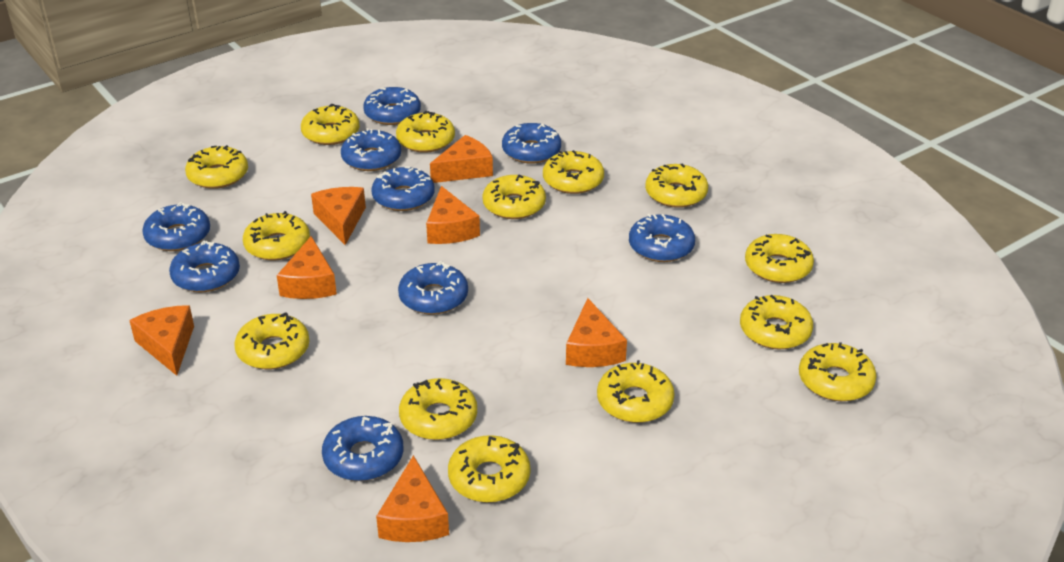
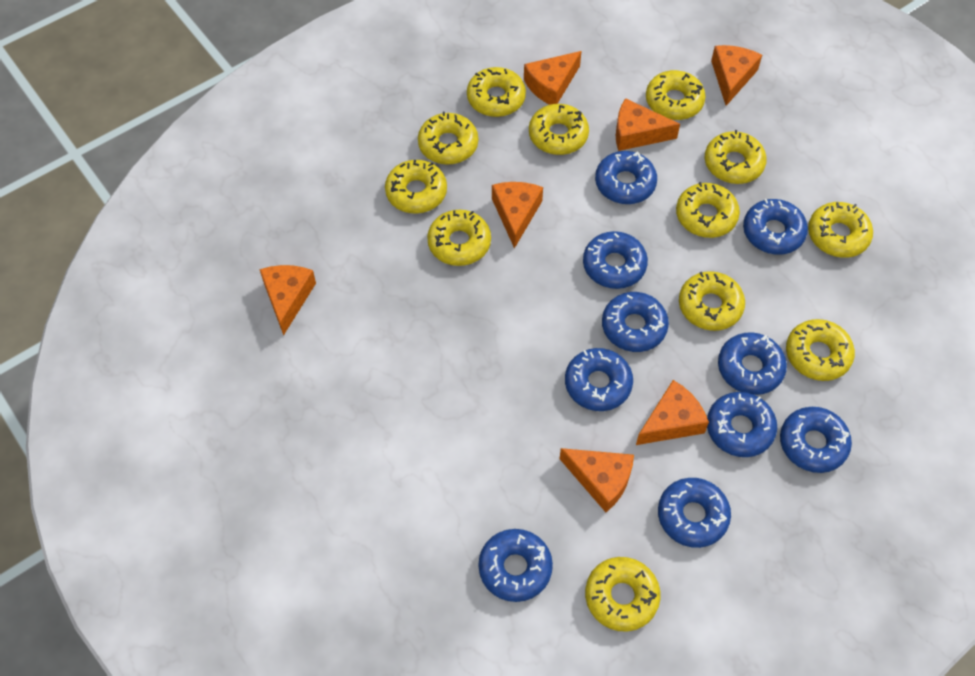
blue donut: [142,202,210,251] [169,240,240,292] [322,416,404,481] [341,128,401,171] [363,87,421,125] [372,167,435,211] [398,261,468,315] [502,123,561,164] [629,214,695,262] = 9 -> [478,529,553,602] [565,348,633,411] [583,231,648,289] [595,151,657,204] [602,292,669,352] [658,478,731,548] [707,392,777,457] [718,332,787,395] [743,199,808,255] [780,407,852,473] = 10
yellow donut: [185,145,248,189] [234,312,309,369] [243,211,310,261] [301,104,360,145] [396,111,455,153] [399,378,477,440] [448,435,530,503] [482,175,546,219] [543,150,604,194] [597,360,675,423] [645,164,708,208] [740,295,813,349] [745,234,814,283] [799,342,877,401] = 14 -> [385,160,447,214] [418,111,478,165] [427,210,491,266] [467,67,526,117] [529,104,589,155] [585,557,661,632] [646,70,706,120] [676,182,740,238] [679,271,745,331] [705,130,767,184] [786,319,855,381] [808,202,873,258] = 12

